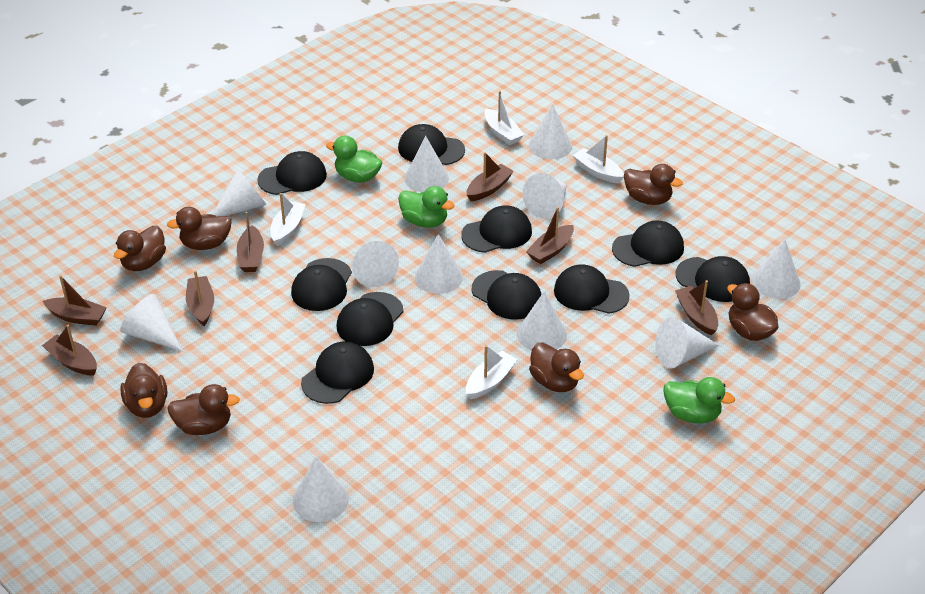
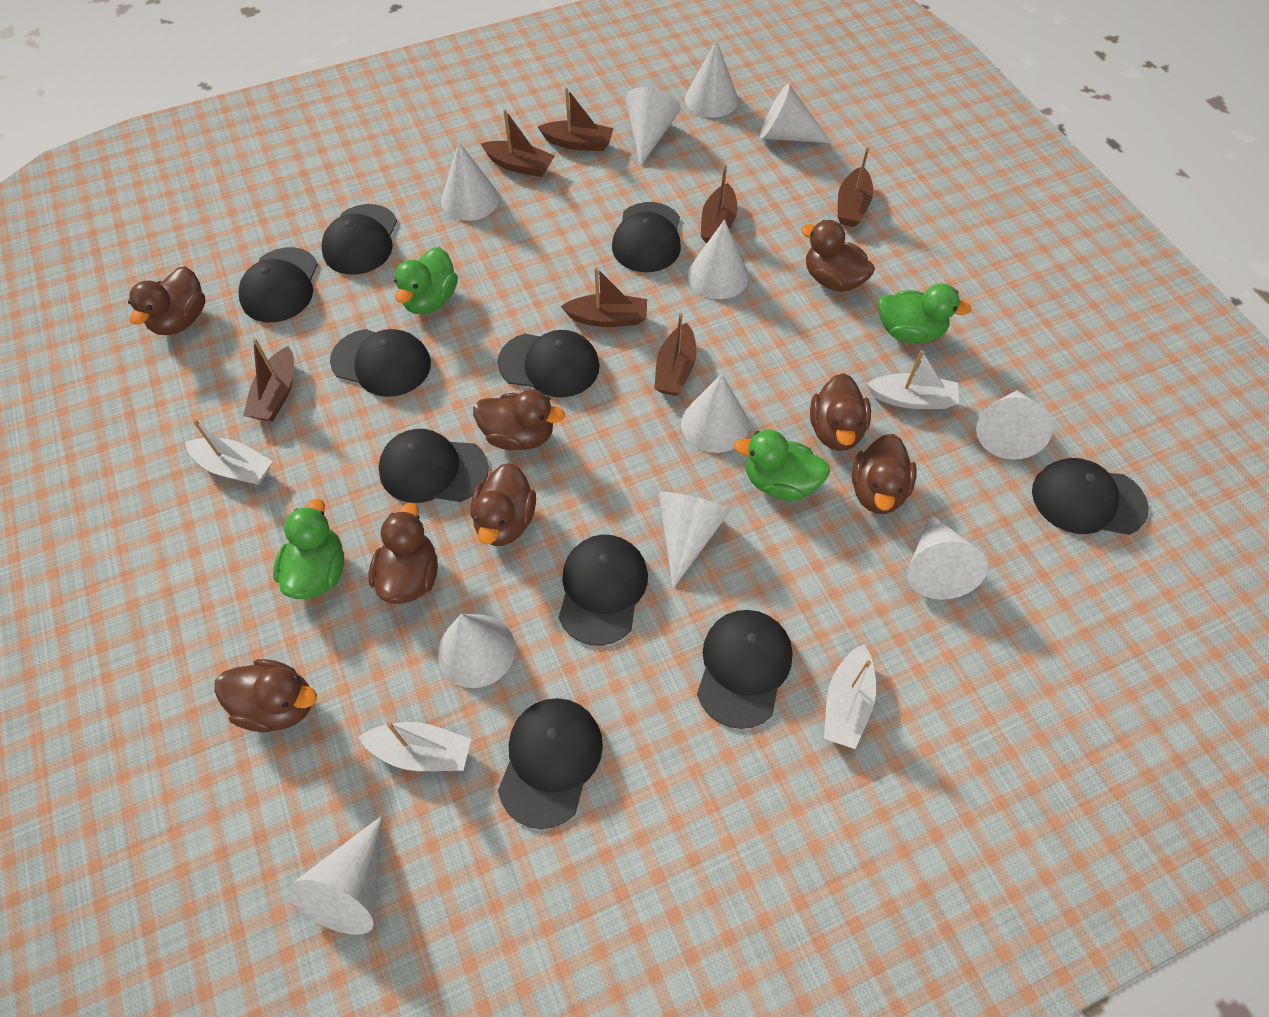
brown duck: [114,226,166,271] [120,363,167,418] [167,207,232,250] [167,384,240,435] [529,342,584,392] [624,164,683,205] [727,283,778,341] = 7 -> [128,266,206,335] [214,659,317,732] [369,503,438,604] [471,463,536,546] [473,389,565,450] [801,220,875,292] [810,373,871,451] [852,434,917,514] = 8
green duck: [326,135,382,183] [398,186,455,228] [663,377,735,424] = 3 -> [273,499,344,599] [394,247,458,314] [734,430,830,501] [878,284,972,343] = 4

